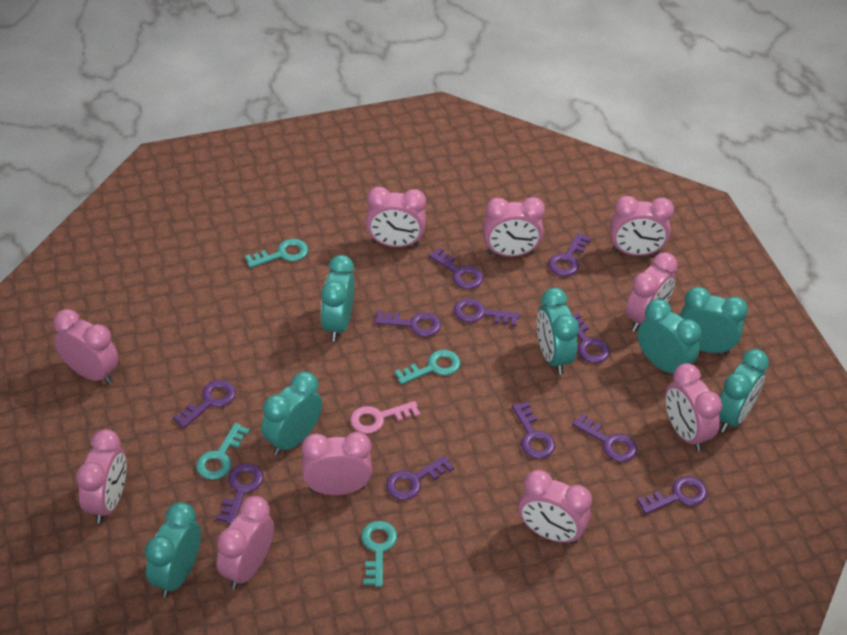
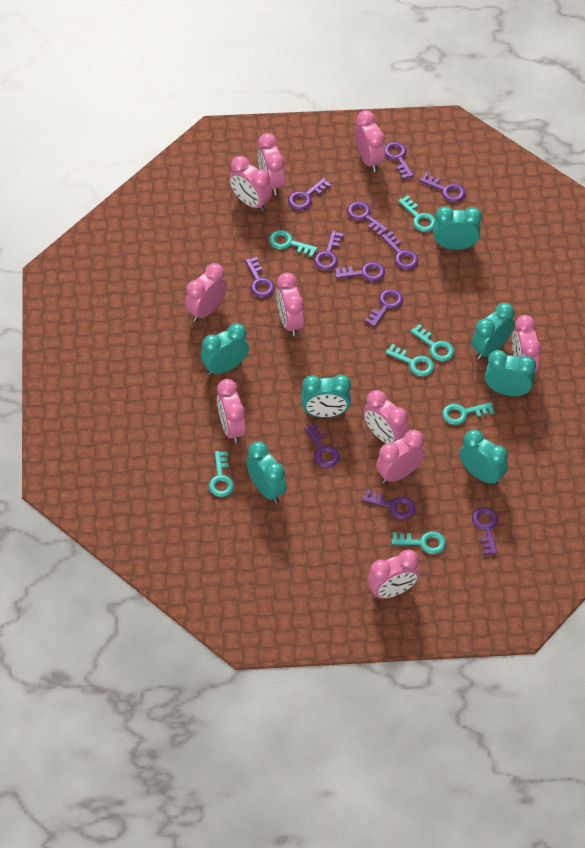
pink key: [350,401,420,434] = 1 -> none = 0
purple key: [173,380,236,428] [216,463,264,524] [374,310,441,337] [386,456,454,500] [429,248,483,289] [454,298,520,326] [512,402,555,459] [548,233,591,276] [572,313,610,363] [572,414,637,462] [637,476,707,514] = 11 -> [245,257,275,298] [288,178,331,210] [304,424,340,468] [314,231,344,270] [335,262,385,281] [347,201,388,237] [362,489,416,519] [365,289,403,327] [381,231,418,269] [385,142,414,180] [419,173,466,202] [472,507,498,555] = 12
turquoise key: [196,423,250,480] [245,239,308,268] [361,521,397,587] [394,350,461,385] = 4 -> [208,451,234,497] [269,230,318,257] [385,344,434,376] [391,531,446,554] [398,195,436,232] [410,324,454,361] [442,402,495,425] = 7

